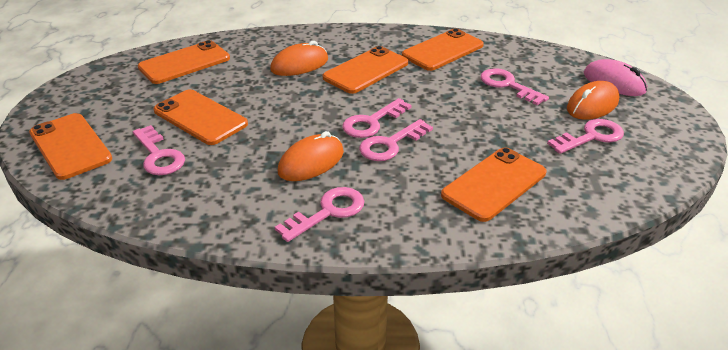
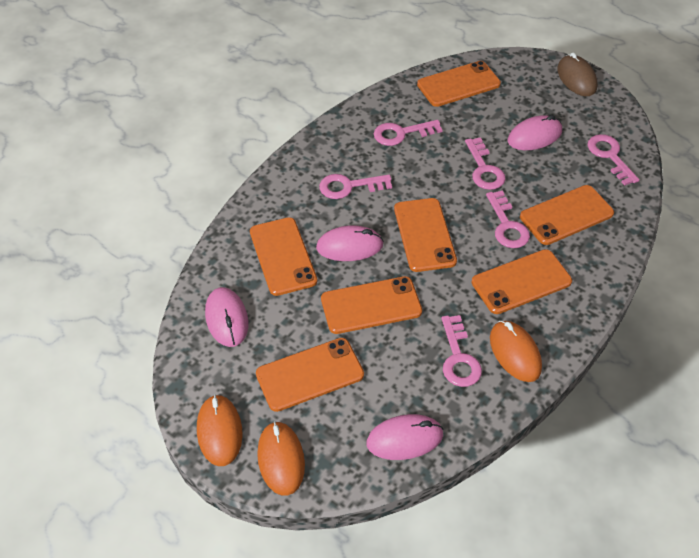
brown mouse: none = 0 -> [557,52,598,96] = 1
orange phone: [29,113,112,180] [138,40,230,84] [154,89,248,145] [323,46,408,94] [402,29,484,71] [441,147,546,222] = 6 -> [250,217,317,296] [256,338,364,412] [321,276,422,334] [394,198,457,272] [417,61,501,107] [471,249,572,314] [520,185,614,245] = 7
pink mouse: [584,59,647,96] = 1 -> [205,287,248,347] [316,225,383,261] [367,414,444,460] [508,115,562,150] = 4

